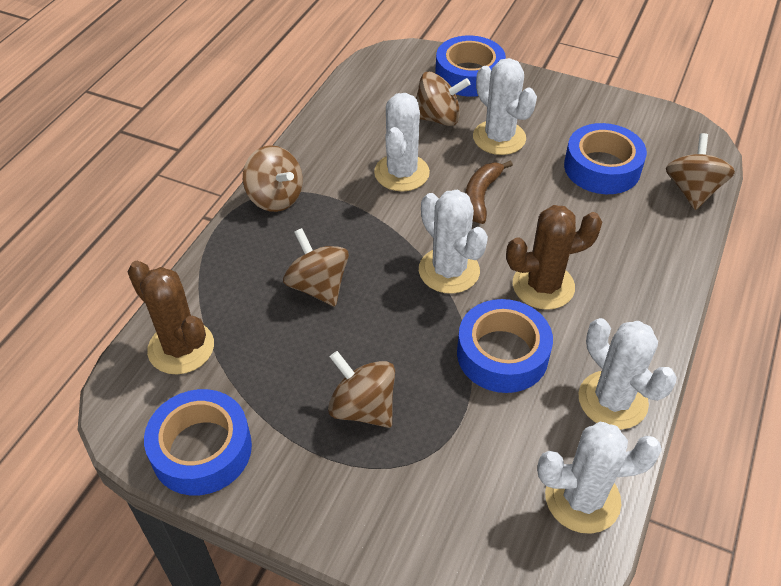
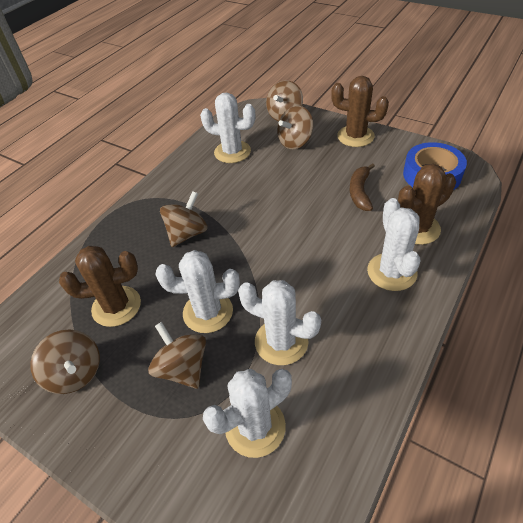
blue tape: [144,389,252,495] [435,36,506,97] [457,299,553,393] [564,123,647,194] = 4 -> [403,142,467,190] = 1
brown cactus: [128,261,214,374] [506,205,602,310] = 2 -> [59,246,141,327] [331,76,389,147] [398,164,456,245] = 3

